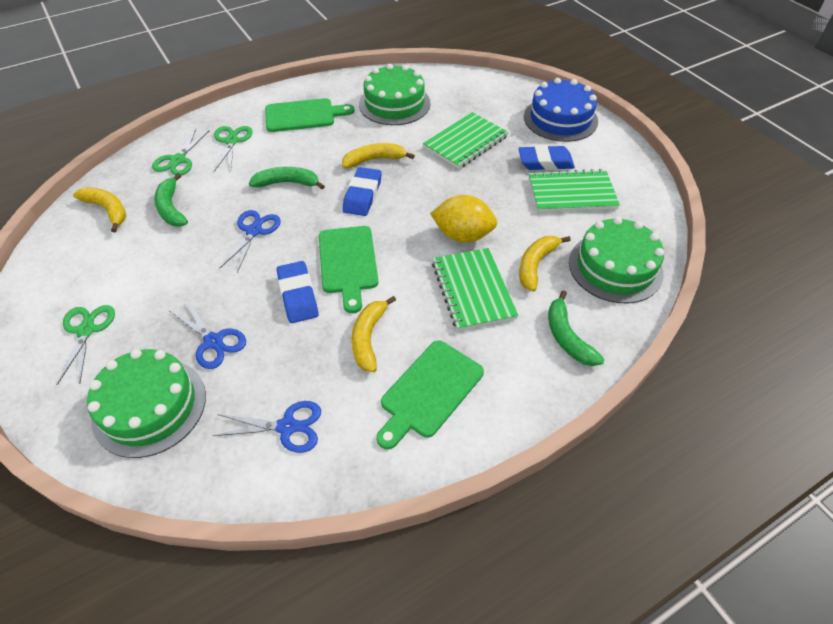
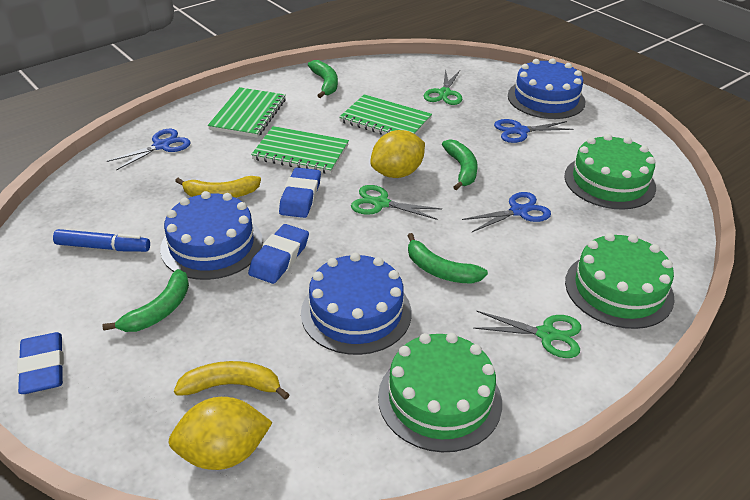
blue cake: [524,78,598,142] = 1 -> [160,191,263,280] [301,253,412,355] [508,58,586,119] = 3
blue marker: none = 0 -> [53,229,150,252] = 1
green banana: [154,173,188,226] [249,167,325,189] [548,290,605,366] = 3 -> [103,269,189,332] [308,60,338,98] [407,233,488,284] [442,139,478,190] = 4
green cutting board: [265,98,355,132] [319,226,378,313] [376,340,484,450] = 3 -> none = 0
yellow banana: [73,187,126,233] [342,143,415,168] [351,296,396,372] [519,236,571,292] = 4 -> [174,361,290,400] [175,176,261,198] = 2
yellow lemon: [430,195,497,243] = 1 -> [168,397,273,470] [370,130,425,178] = 2

